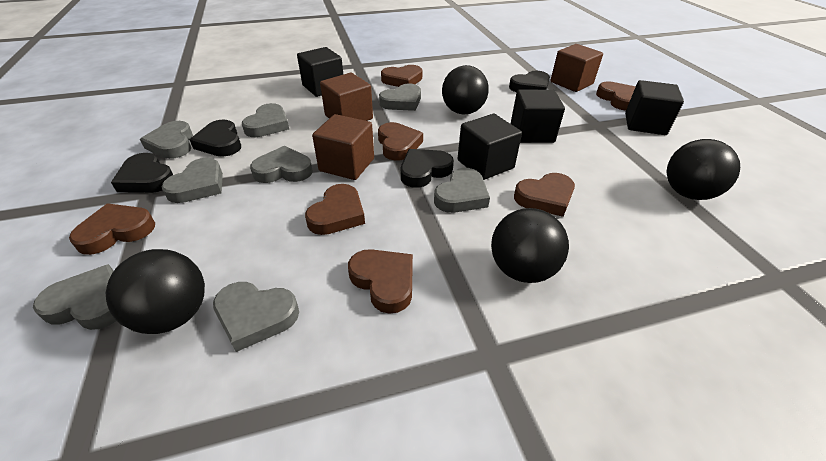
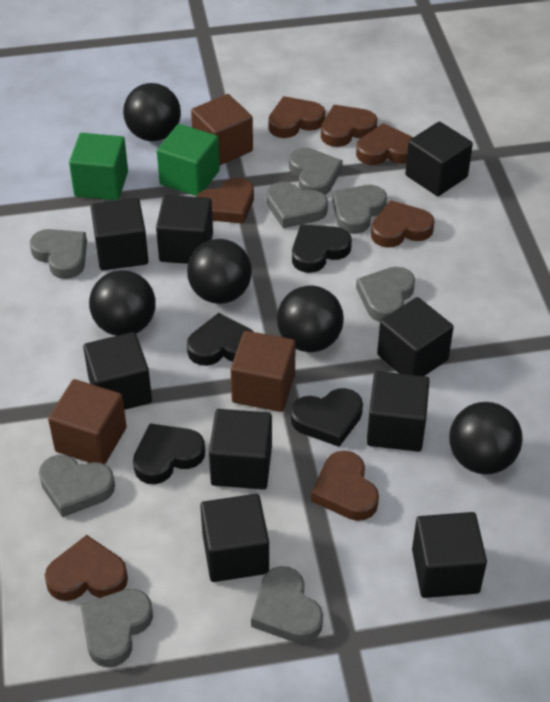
black ball: [105,249,205,334] [442,65,489,114] [491,208,569,283] [667,139,740,200] = 4 -> [89,270,156,336] [123,83,181,141] [187,239,252,304] [277,286,344,352] [449,402,523,474] = 5
black cube: [297,47,343,97] [458,114,522,180] [511,90,565,143] [625,80,684,135] = 4 -> [83,332,152,410] [91,198,148,271] [156,195,213,264] [200,494,269,582] [209,409,272,490] [367,371,430,452] [377,297,453,376] [405,121,473,196] [412,512,487,598] = 9
green cube: none = 0 -> [69,133,128,200] [157,124,220,196] = 2

